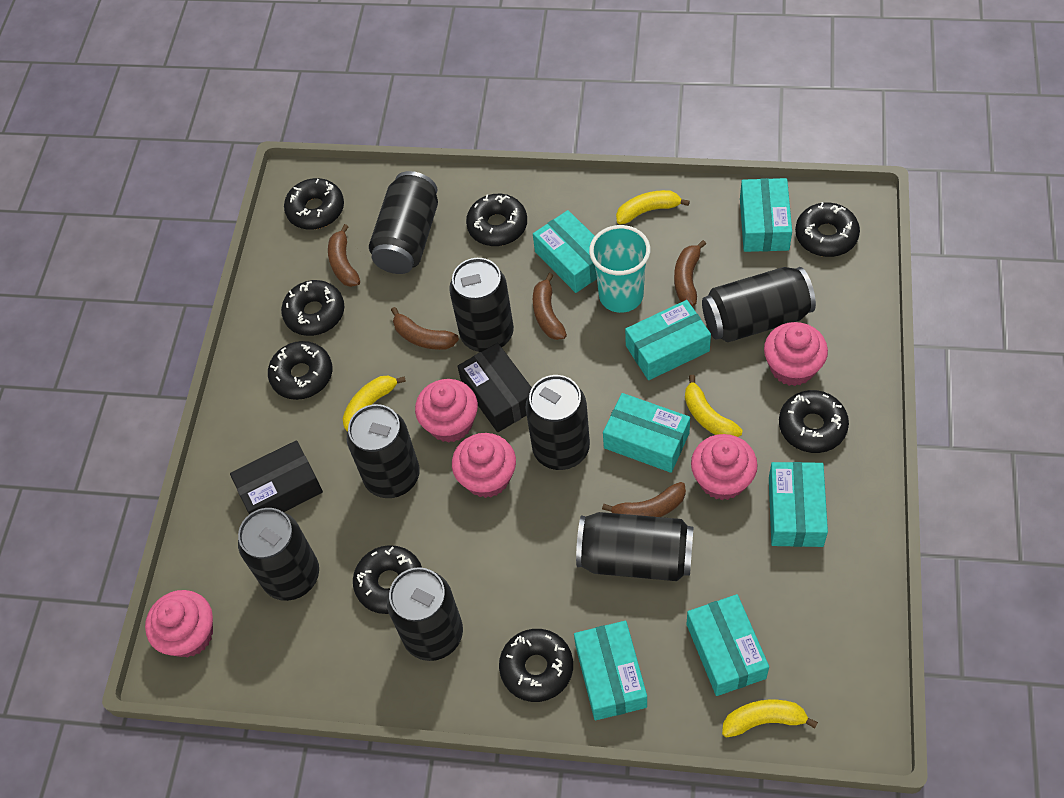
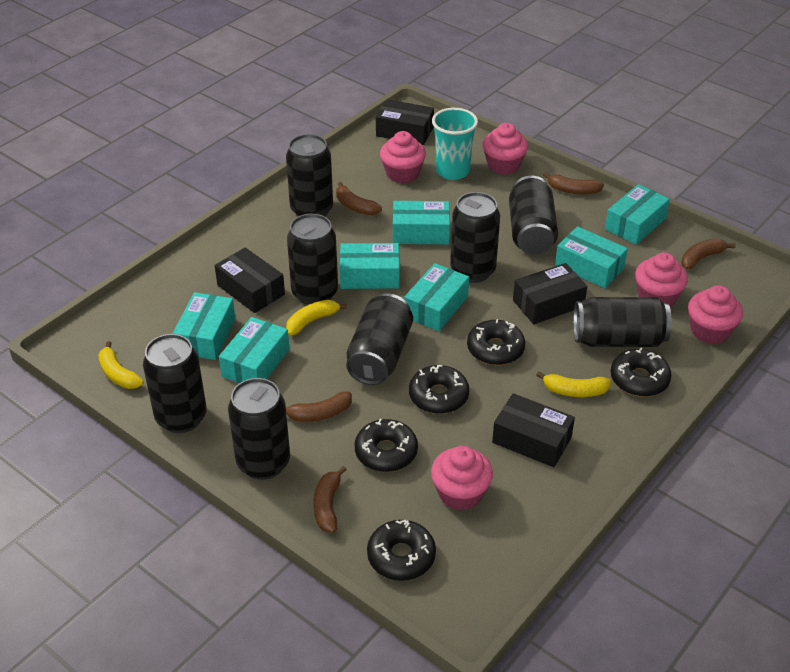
black box: [230,440,323,514] [457,343,532,432] = 2 -> [215,248,285,313] [376,99,434,145] [492,393,575,467] [513,263,587,324] = 4
black donut: [268,341,332,400] [281,280,345,336] [284,178,344,230] [353,545,422,614] [466,194,527,246] [499,629,573,702] [779,390,849,453] [795,202,860,257] = 8 -> [355,419,418,472] [367,520,436,581] [409,365,469,414] [467,319,525,365] [611,348,671,397] = 5
yellow banana: [343,376,406,432] [616,190,690,224] [685,375,743,437] [722,700,818,737] = 4 -> [98,341,144,389] [286,300,347,335] [537,371,612,397] = 3

